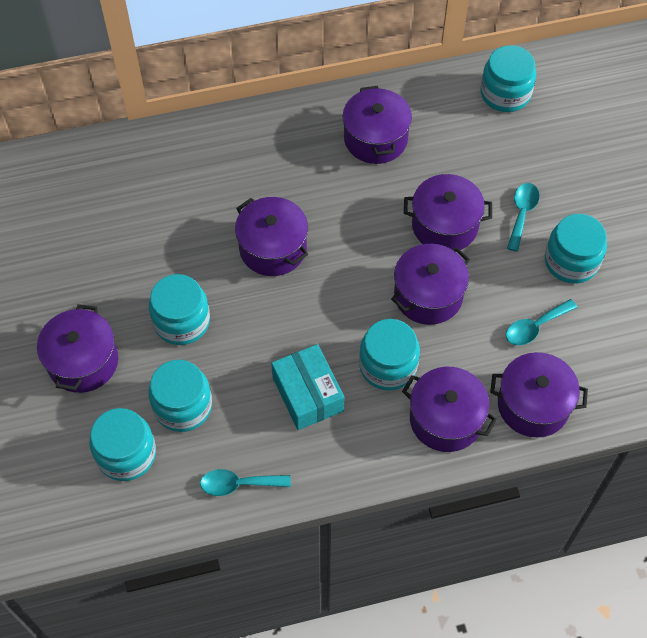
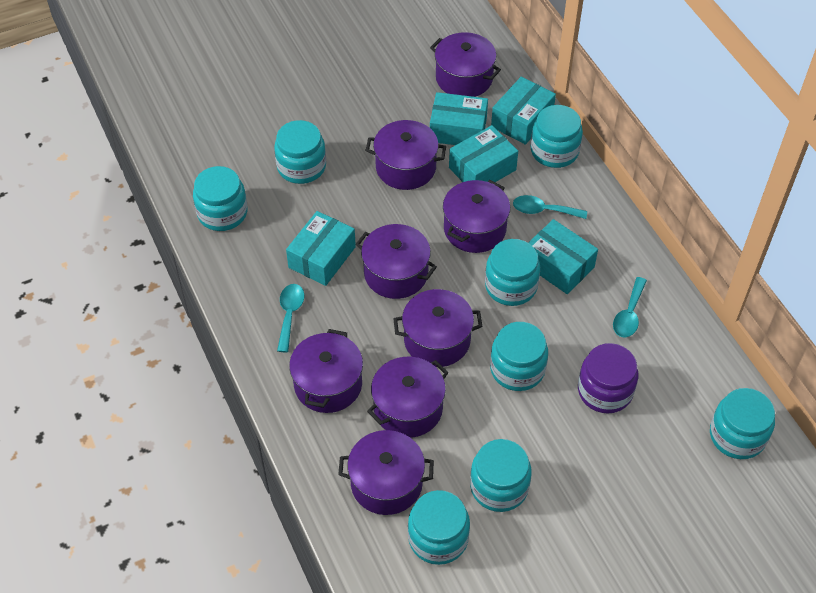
purple jar: none = 0 -> [578,343,638,413] = 1
purple pot: [37,304,118,393] [235,197,308,276] [343,86,412,164] [391,244,470,325] [402,367,497,452] [404,174,492,252] [490,352,588,437] = 7 -> [289,329,363,413] [338,430,434,515] [356,224,437,299] [365,120,446,190] [367,357,449,438] [393,289,483,367] [430,32,501,97] [443,180,510,253] = 8
turquoise box: [271,344,345,430] = 1 -> [286,211,356,286] [430,92,488,145] [449,125,518,182] [491,77,556,145] [528,219,598,294] = 5
turquoise jar: [90,408,156,481] [148,360,212,432] [149,274,210,345] [359,319,420,391] [481,45,536,112] [545,214,607,284] = 6 -> [193,166,248,231] [274,120,326,184] [408,490,470,565] [470,439,532,512] [485,239,540,306] [490,322,548,391] [531,105,583,168] [710,388,775,459] = 8

